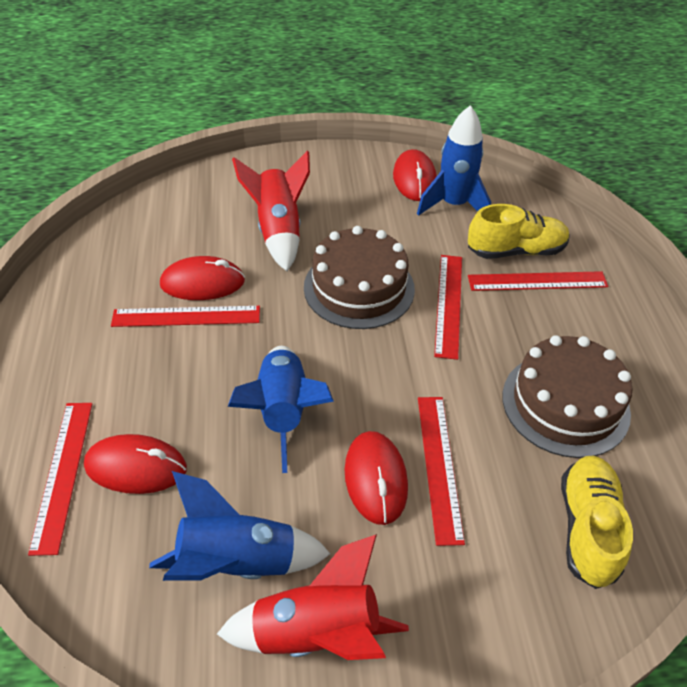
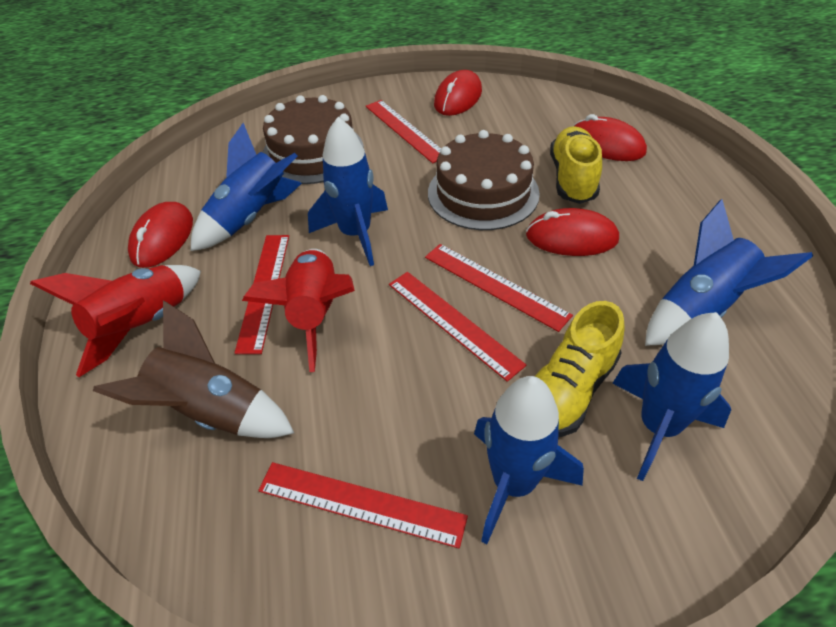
blue rocket: [149,471,331,581] [228,346,334,473] [417,105,491,216] = 3 -> [190,123,302,251] [308,117,388,266] [474,376,584,544] [612,312,731,481] [645,199,813,346] = 5
brown rocket: none = 0 -> [93,300,294,438] = 1

